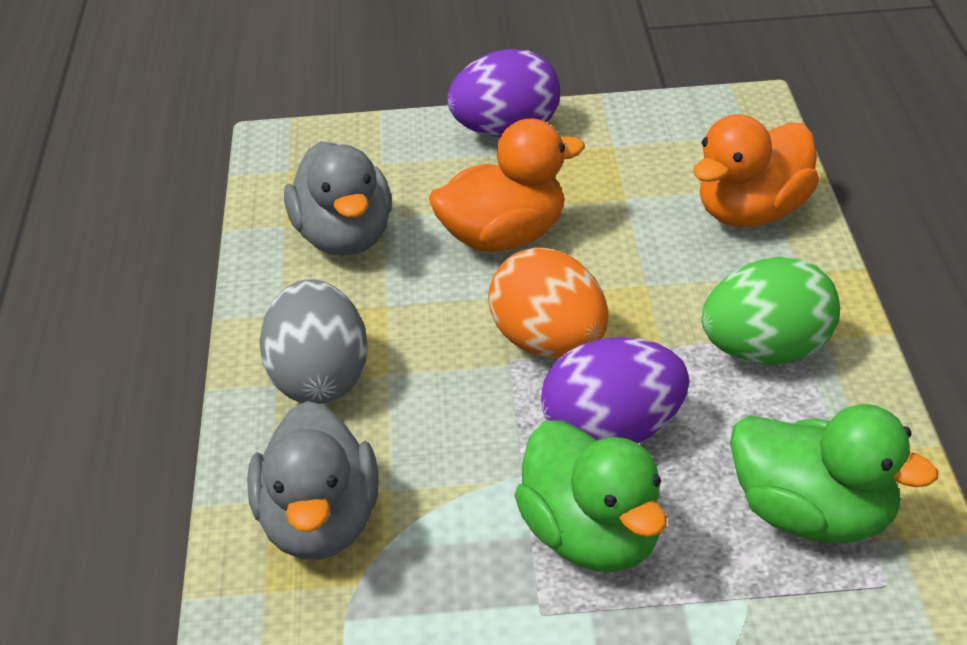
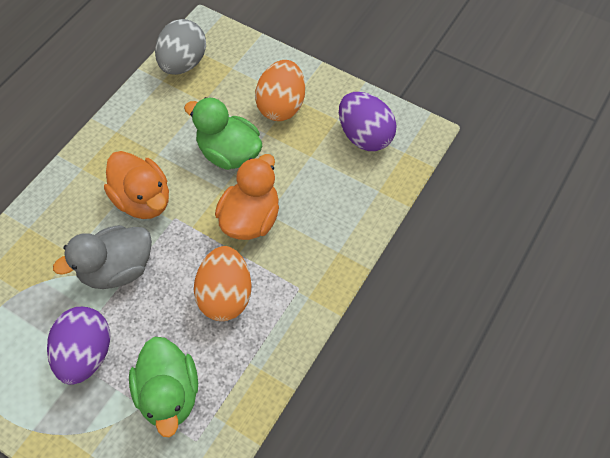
green egg: [701,257,840,364] = 1 -> none = 0
grey duck: [247,401,379,560] [284,141,392,256] = 2 -> [53,225,152,289] = 1
orange egg: [488,248,608,358] = 1 -> [194,246,252,321] [255,60,305,121] = 2

